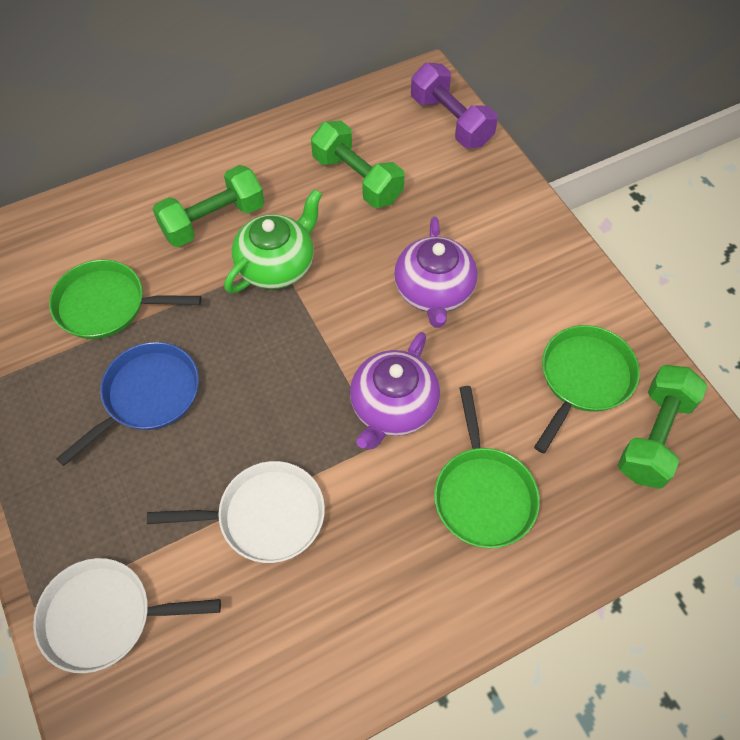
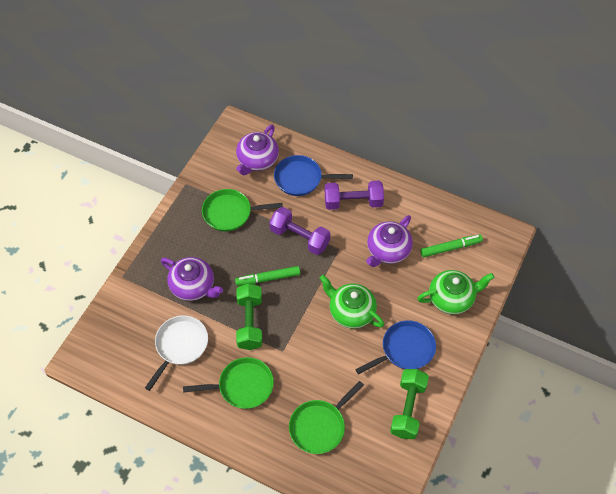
blue pan: [56,342,199,466] = 1 -> [274,155,353,196] [355,320,436,374] = 2
green dumbbell: [153,165,264,247] [311,121,405,208] [618,365,707,489] = 3 -> [236,283,262,350] [390,369,429,439] = 2
green marker: none = 0 -> [235,266,300,286] [420,234,483,257] = 2
green teapot: [224,189,322,293] = 1 -> [320,275,384,329] [417,270,495,314] = 2
purple dumbbell: [411,63,498,148] = 1 -> [269,207,330,255] [325,181,384,210] = 2
purple teapot: [350,332,440,450] [394,216,477,328] = 2 -> [161,257,223,301] [236,124,279,176] [366,215,413,267] = 3
white pan: [33,558,221,673] [147,461,325,563] = 2 -> [145,315,208,391] = 1

